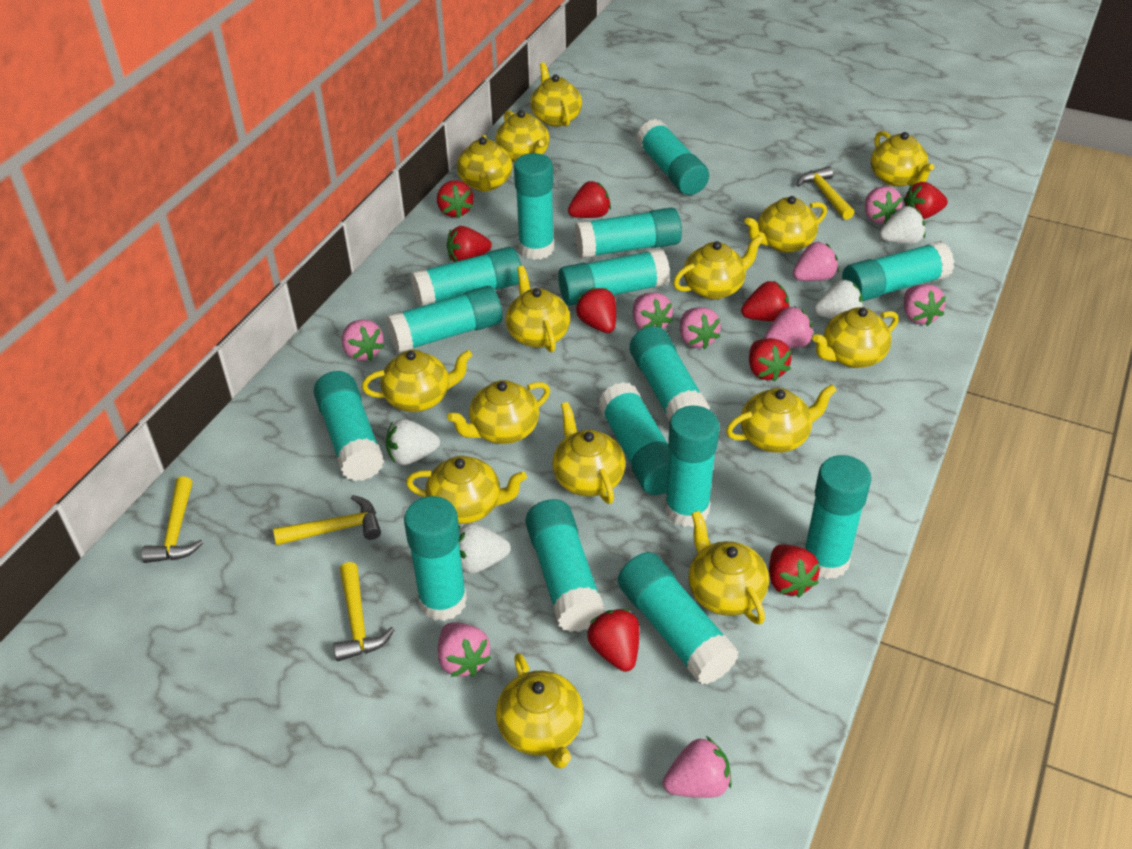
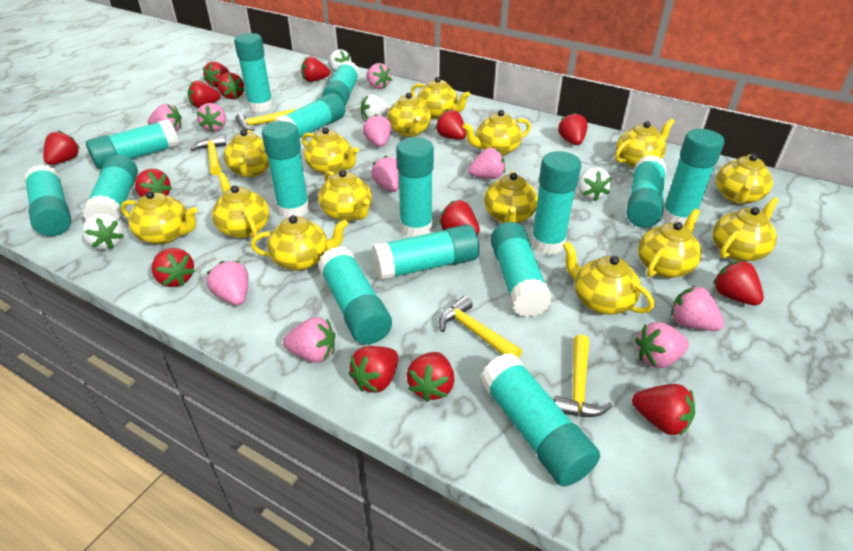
pink strawberry: [342,320,384,361] [438,622,491,677] [633,292,673,330] [663,736,732,798] [680,307,721,349] [764,306,814,348] [793,242,839,281] [865,186,903,224] [904,284,946,326] = 9 -> [148,104,182,132] [197,103,226,132] [207,261,249,305] [283,317,335,363] [363,114,392,147] [366,63,392,89] [371,156,399,192] [468,148,505,179] [635,322,689,368] [671,286,724,331] = 10
red strawberry: [437,180,474,218] [447,226,491,262] [568,181,611,218] [576,288,616,333] [587,609,639,672] [741,281,789,321] [749,338,792,382] [769,544,820,597] [904,182,948,219] = 9 -> [43,131,80,165] [135,169,172,197] [152,248,195,287] [188,80,221,108] [203,61,230,87] [218,73,245,99] [301,56,330,82] [348,346,398,393] [406,352,455,402] [435,109,466,140] [439,200,480,235] [558,112,588,145] [632,384,695,436] [713,261,764,305] = 14

